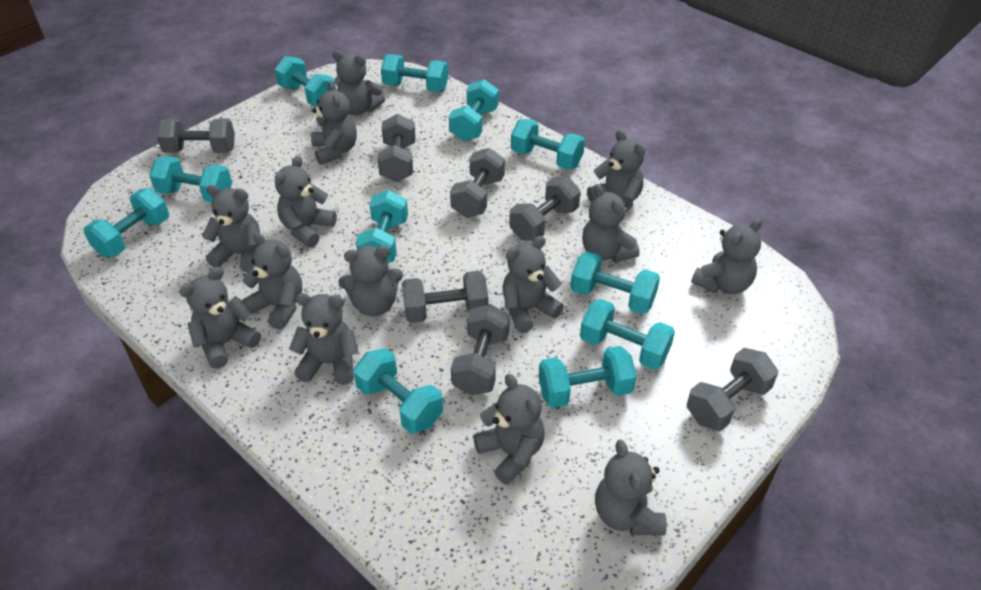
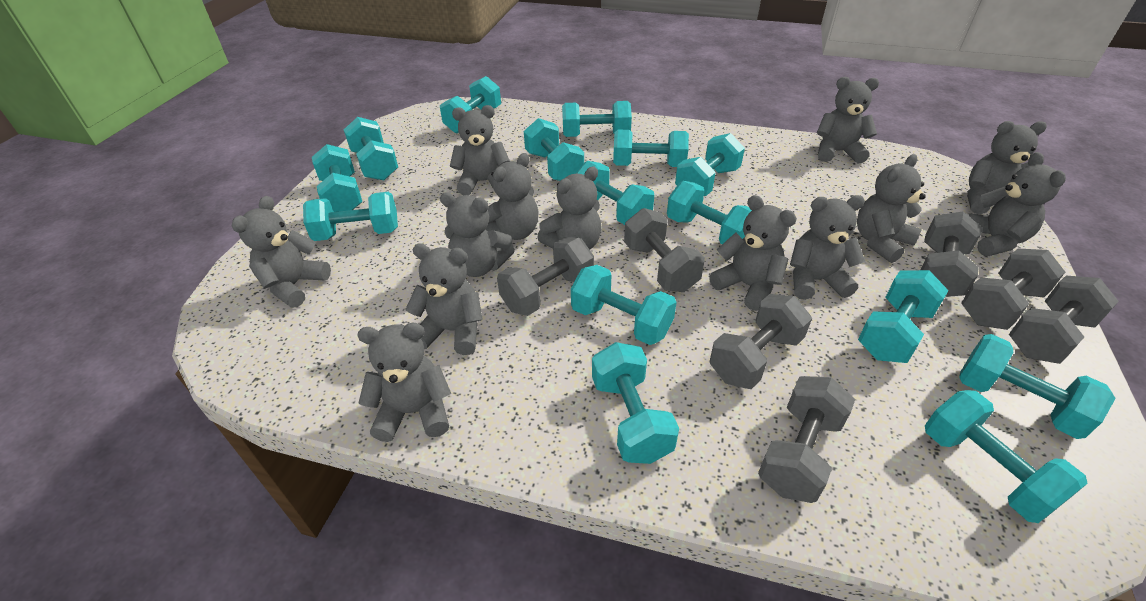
grey teddy bear: [179,267,261,369] [202,185,260,272] [242,232,302,330] [275,156,337,247] [289,293,359,385] [311,81,357,165] [332,51,385,115] [338,246,403,316] [473,374,545,485] [503,236,564,333] [582,184,640,262] [587,130,645,213] [595,440,667,535] [691,218,762,294] = 14 -> [232,196,331,308] [357,323,451,442] [405,244,483,355] [440,192,515,277] [450,105,510,195] [485,153,539,240] [538,167,602,250] [709,195,797,311] [790,195,865,300] [817,77,879,164] [857,154,926,263] [966,152,1066,256] [967,121,1047,214] = 13
turquoise dumbbell: [83,188,169,257] [149,156,232,202] [275,56,336,107] [353,348,443,434] [356,190,408,263] [381,54,448,92] [449,79,499,141] [511,119,585,170] [539,346,637,408] [571,252,660,314] [580,299,675,370] = 11 -> [303,192,398,241] [312,144,362,212] [344,117,398,180] [440,76,501,134] [524,118,584,181] [562,101,632,137] [571,265,677,345] [576,161,654,225] [592,342,679,464] [613,130,689,167] [667,181,752,244] [675,133,745,196] [858,270,949,363] [925,390,1088,523] [959,334,1116,439] = 15

